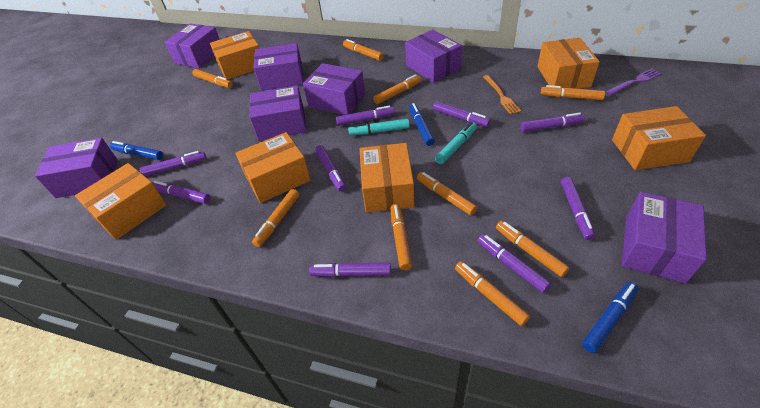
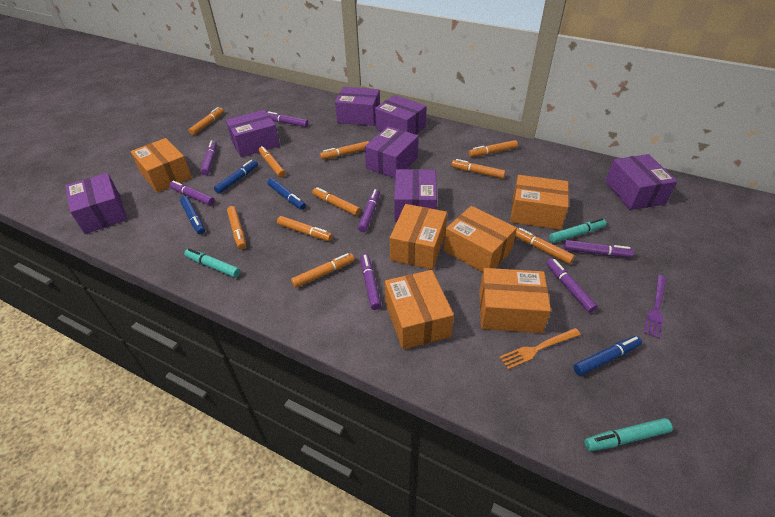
blue marker: [110,141,163,160] [409,103,435,146] [582,282,639,353] = 3 -> [180,196,205,235] [214,160,258,194] [267,178,306,210] [574,336,642,376] = 4
orange marker: [192,69,233,88] [252,189,299,247] [343,39,384,61] [373,74,421,104] [390,204,412,270] [417,172,477,215] [455,261,530,326] [496,221,569,277] [541,85,605,100] = 9 -> [188,107,224,135] [227,206,246,249] [259,146,286,178] [277,216,333,241] [291,253,355,288] [312,187,361,216] [320,141,369,160] [451,159,506,179] [469,140,518,157] [515,228,575,264] = 10
purple marker: [140,151,206,176] [152,181,211,204] [309,262,391,277] [315,145,346,192] [336,105,395,126] [433,101,490,127] [477,234,551,293] [520,113,585,132] [561,177,595,240] = 9 -> [169,181,215,206] [201,140,217,175] [268,111,308,127] [358,189,380,232] [360,254,381,310] [546,258,598,313] [564,240,634,258] = 7
turquoise marker: [348,119,410,135] [435,122,477,164] = 2 -> [184,248,240,278] [549,218,607,243] [584,418,673,451] = 3

